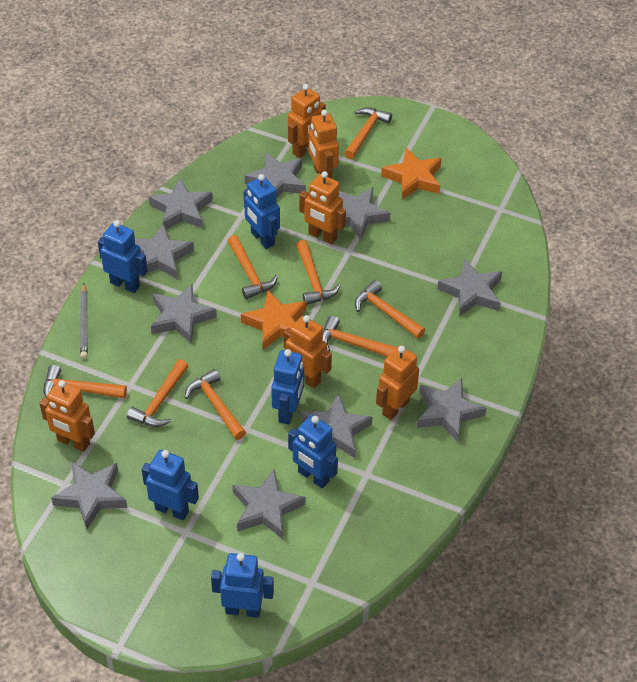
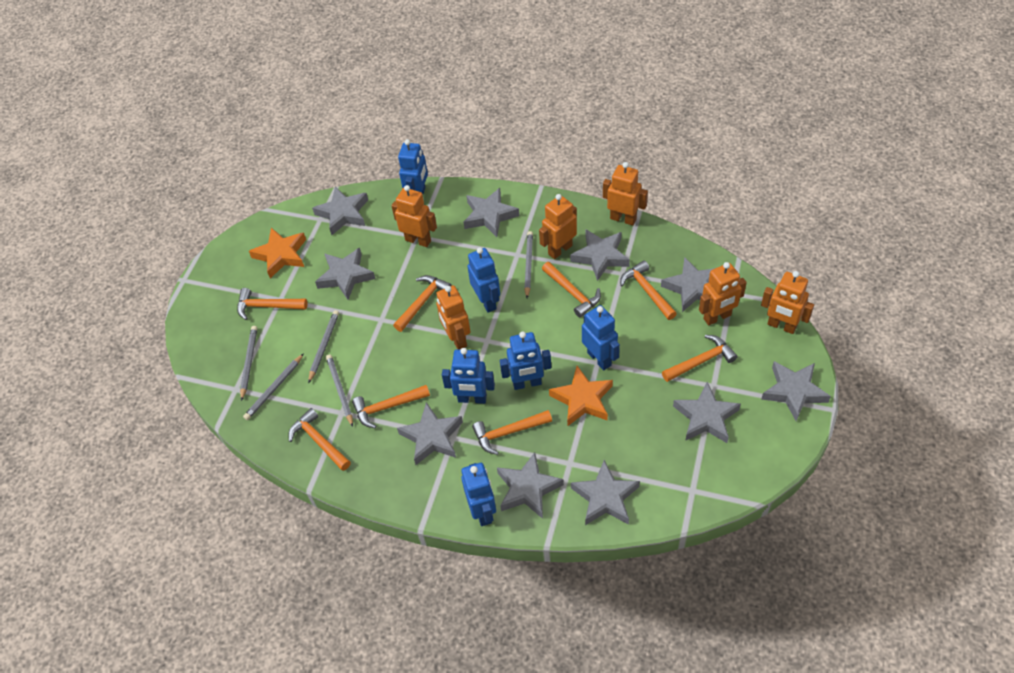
grey pencil: [80,283,88,359] = 1 -> [240,326,257,401] [243,353,304,420] [308,310,339,383] [326,354,353,427] [524,231,533,298] = 5

